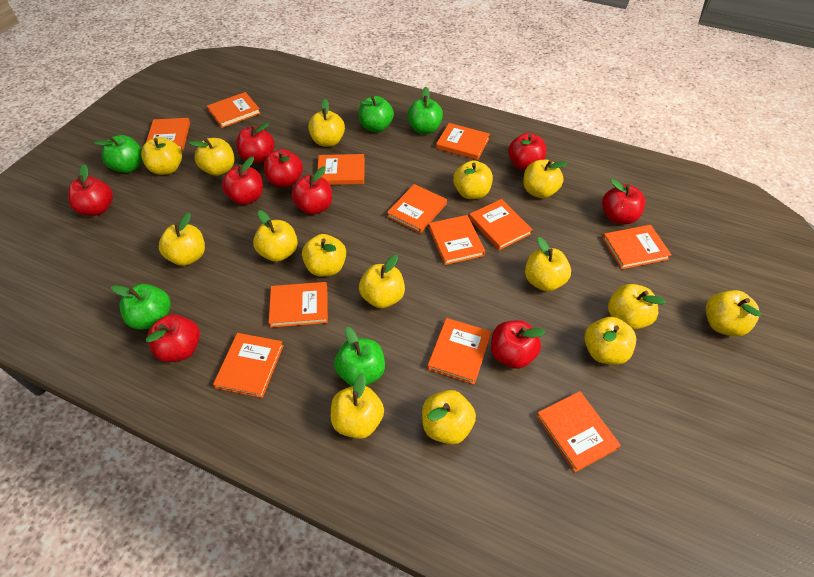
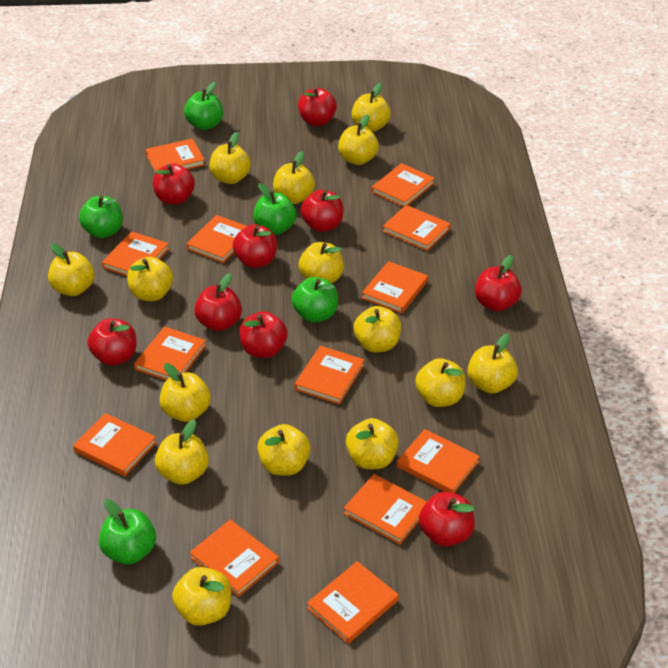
orange book: [146,118,190,151] [207,92,261,128] [213,333,284,398] [269,282,328,328] [317,154,365,185] [387,184,447,234] [427,318,491,385] [429,215,485,265] [436,123,490,160] [469,199,533,250] [536,391,621,473] [602,225,672,269] = 12 -> [73,413,157,476] [102,231,169,276] [134,327,206,380] [145,139,205,171] [186,215,247,263] [190,520,279,597] [295,346,364,405] [307,561,399,644] [344,474,427,545] [362,261,428,314] [372,163,435,207] [383,205,451,251] [397,429,480,493] = 13

